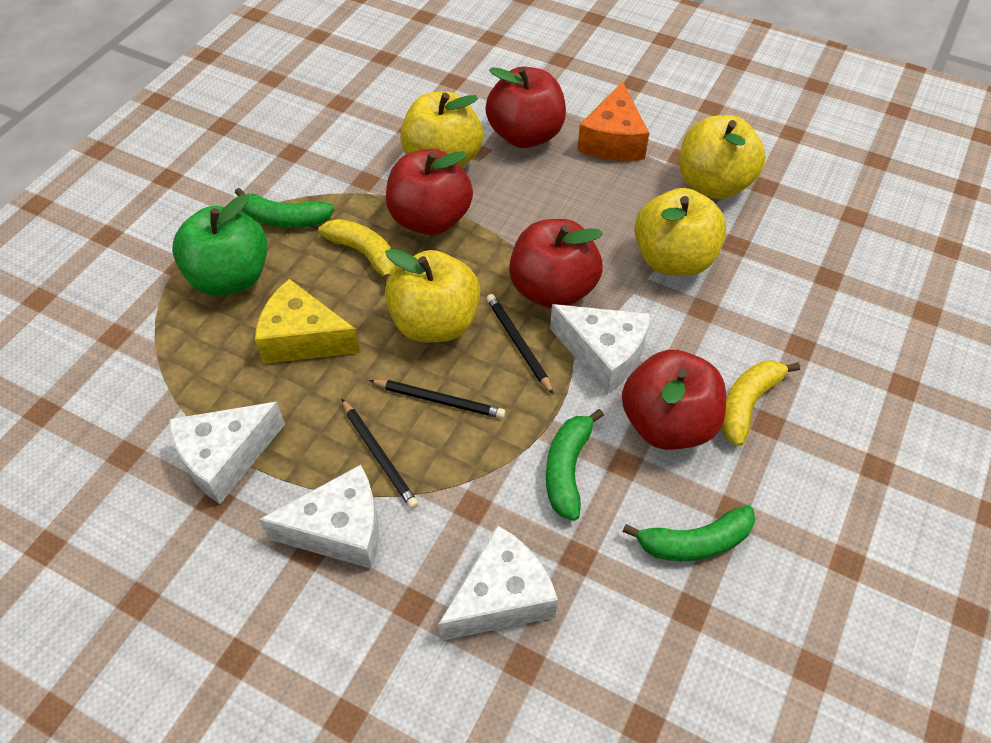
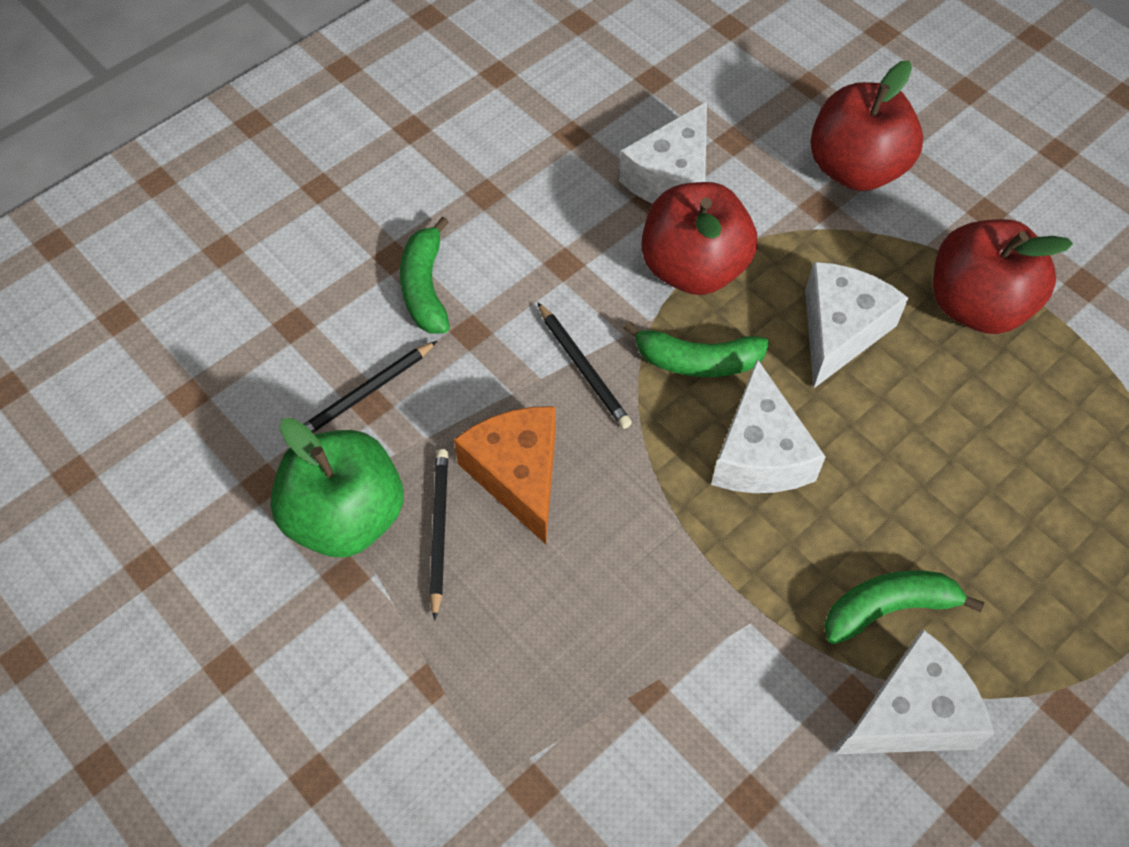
red apple: [386,149,473,235] [485,67,566,148] [509,219,603,309] [622,350,726,450] = 4 -> [642,182,758,295] [810,60,923,191] [933,219,1073,334] = 3
yellow apple: [385,248,480,342] [400,91,483,167] [634,188,726,276] [679,115,766,199] = 4 -> none = 0
yellow banana: [318,219,396,286] [721,361,800,446] = 2 -> none = 0
yellow cheese: [255,279,360,364] = 1 -> none = 0

